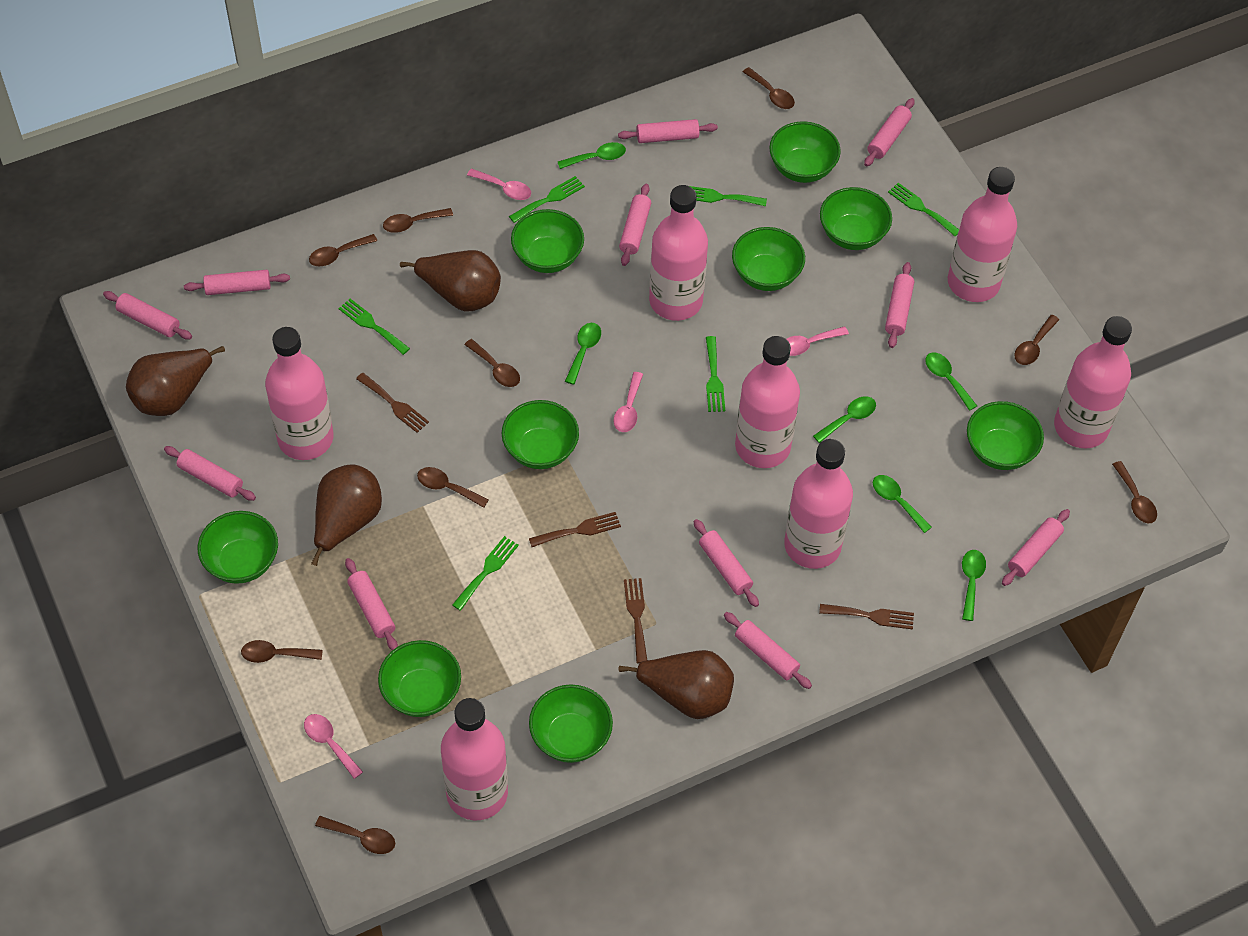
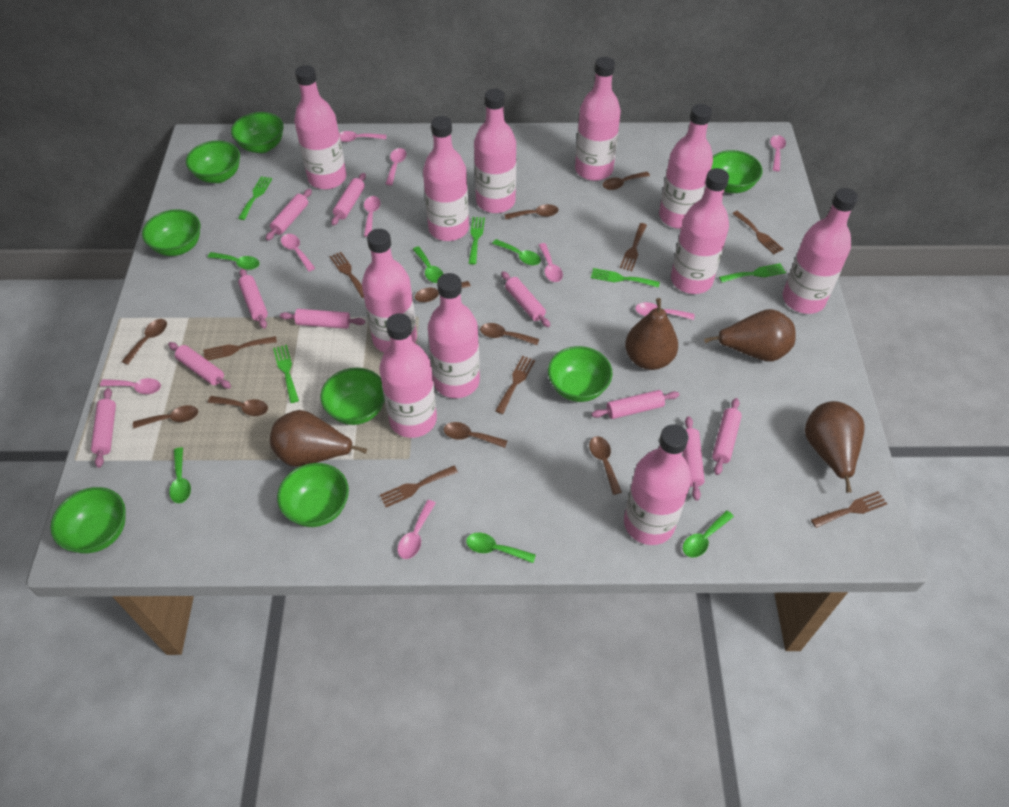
brown fork: [356,373,429,433] [529,512,621,547] [624,578,647,663] [819,604,914,629] = 4 -> [203,336,277,360] [329,252,364,298] [380,466,458,507] [495,356,535,414] [620,223,647,271] [732,211,783,254] [811,491,887,528] = 7
green bowl: [198,511,278,584] [378,640,461,717] [502,400,579,469] [511,209,584,273] [529,684,613,763] [732,227,805,291] [769,121,841,183] [820,187,892,250] [967,401,1044,470] = 9 -> [50,487,126,553] [142,209,200,256] [186,141,240,183] [231,112,284,153] [277,463,349,527] [321,368,385,425] [548,346,613,402] [711,150,763,193] = 8
green fork: [338,299,410,355] [452,536,519,611] [509,176,585,223] [690,186,767,206] [706,336,725,412] [888,183,959,236] = 6 -> [238,176,272,220] [273,345,299,403] [469,217,485,265] [591,268,660,288] [719,263,786,283] = 5
pink bottle: [265,327,334,460] [441,698,508,820] [649,185,708,321] [735,336,800,468] [784,439,853,569] [948,167,1017,302] [1054,316,1132,448] = 7 -> [294,65,347,189] [362,229,417,353] [379,313,437,438] [423,116,469,241] [428,273,480,398] [474,89,516,213] [575,57,621,181] [624,424,691,545] [659,104,713,229] [671,168,729,294] [782,188,858,314] = 11
pink rolling pin: [103,291,192,340] [164,446,256,501] [184,270,290,295] [345,558,398,650] [618,119,718,143] [619,184,651,266] [694,519,759,607] [724,612,812,689] [864,98,915,166] [885,262,914,348] [1002,509,1070,586] = 11 -> [91,388,116,468] [168,342,231,389] [238,269,268,329] [266,189,312,241] [280,309,365,329] [331,173,366,226] [501,271,550,327] [592,390,679,419] [683,416,705,501] [712,398,742,475] = 10
pink spoon: [304,714,363,779] [467,169,531,200] [613,372,643,432] [787,326,849,356] = 4 -> [100,378,161,394] [281,234,315,271] [339,131,386,142] [364,196,381,237] [386,148,406,185] [398,500,436,559] [539,243,563,282] [635,302,695,320] [770,135,786,172] = 9

